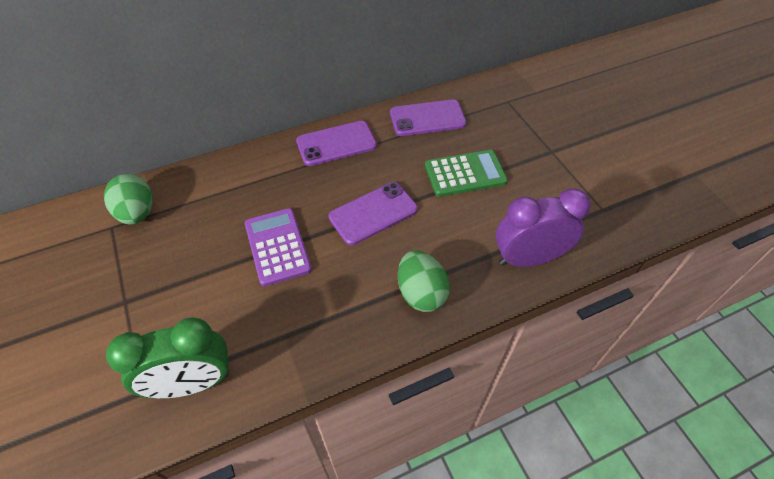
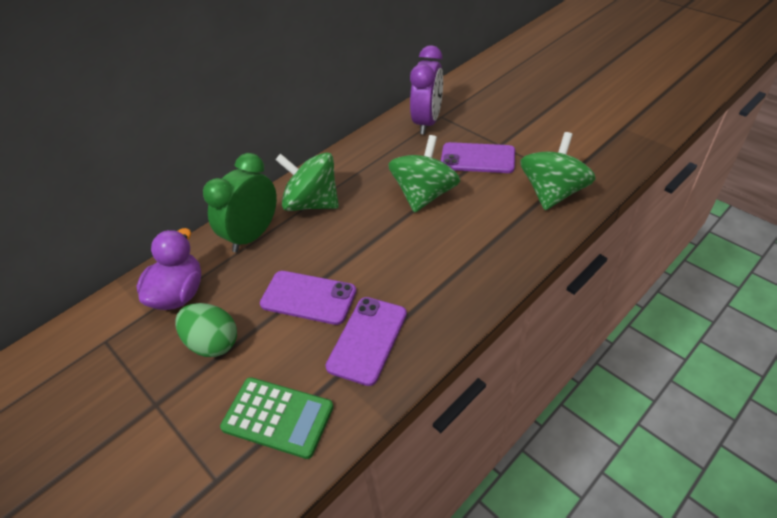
green egg: [104,174,153,224] [398,250,450,312] = 2 -> [175,303,237,357] = 1
green spinning top: none = 0 -> [275,152,339,211] [388,135,460,213] [520,132,596,210] = 3
purple calculator: [245,208,312,287] = 1 -> none = 0
purple duck: none = 0 -> [136,228,201,310] = 1

